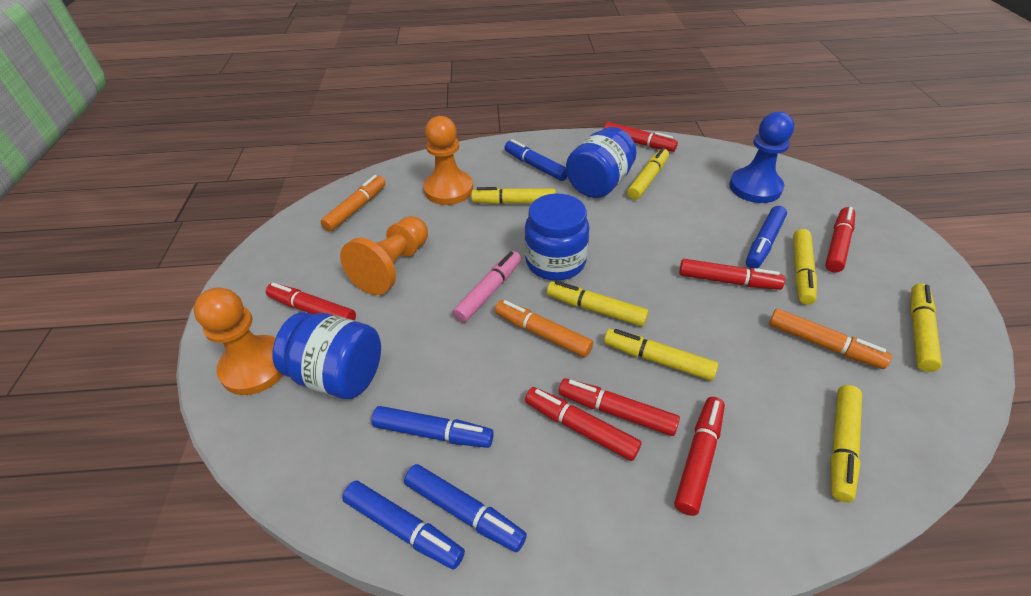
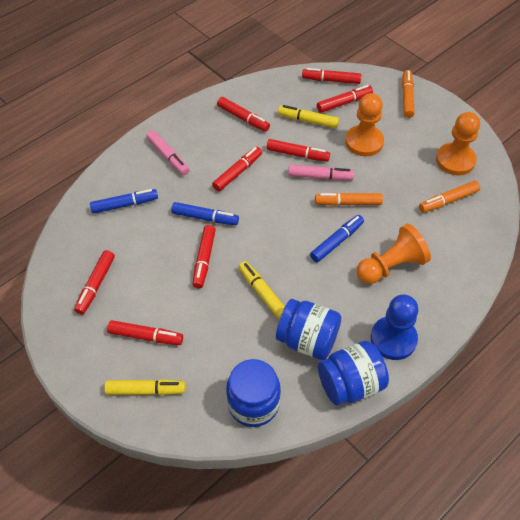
blue marker: [342,481,465,569] [372,406,494,448] [404,464,527,552] [505,139,568,181] [746,206,787,268] = 5 -> [90,189,158,214] [171,202,239,225] [310,215,364,262] = 3
pink marker: [453,251,521,323] = 1 -> [146,130,190,175] [288,165,354,180] = 2
red marker: [266,283,356,320] [525,387,642,461] [559,378,680,436] [604,122,678,152] [674,397,725,516] [679,259,785,290] [825,207,855,273] = 7 -> [74,250,115,315] [107,320,183,345] [192,225,216,288] [212,147,262,191] [217,97,270,132] [267,139,330,162] [302,68,361,84] [317,85,373,113] = 8
yellow marker: [471,187,556,204] [547,281,649,327] [604,329,718,381] [627,148,669,200] [793,229,817,305] [830,385,862,502] [910,284,942,372] = 7 -> [104,379,186,395] [238,261,285,320] [278,105,339,128] = 3

